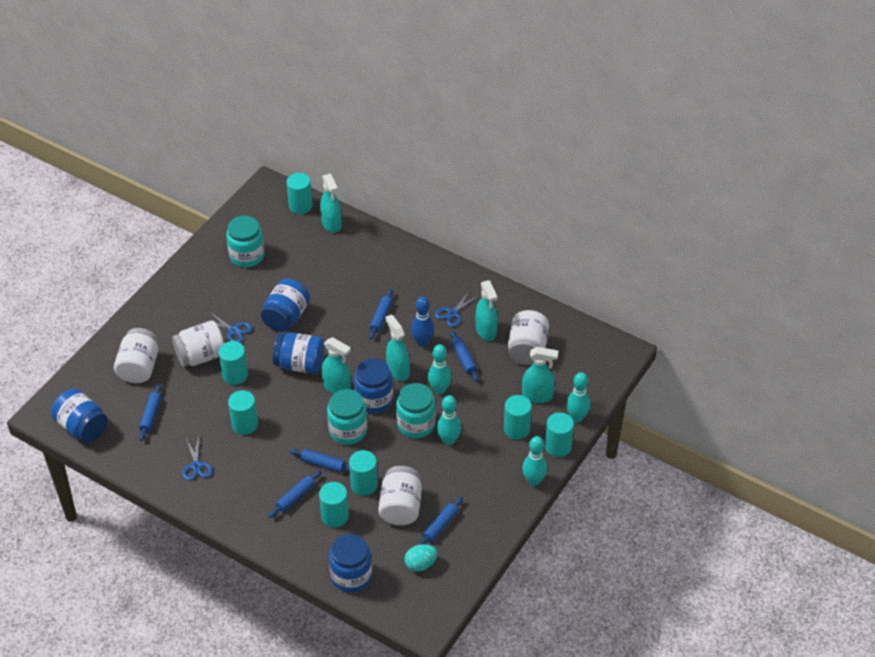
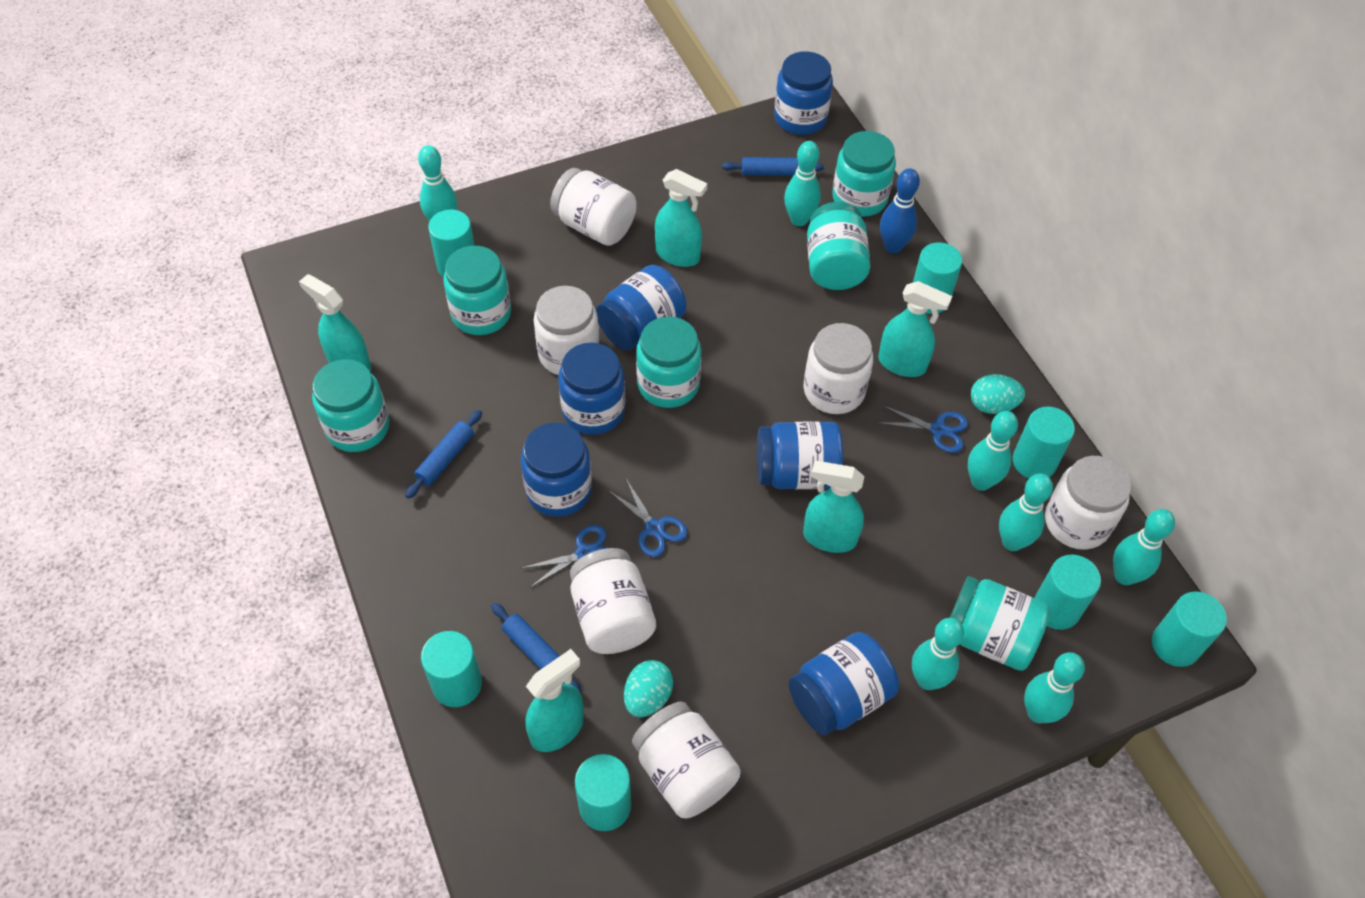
blue jar: [51,389,108,443] [261,279,310,332] [273,332,325,374] [329,534,372,593] [354,359,393,413] = 5 -> [521,423,592,517] [558,343,625,435] [596,265,686,351] [757,421,843,489] [774,51,833,135] [788,632,899,736] = 6
blue rolling pin: [139,384,162,441] [269,470,322,518] [289,449,350,472] [369,289,393,339] [418,497,463,545] [450,331,478,381] = 6 -> [405,410,482,499] [491,603,581,693] [722,157,824,176] = 3
turquoise bowling pin: [428,344,451,395] [437,395,461,445] [522,436,547,486] [566,372,591,422] = 4 -> [418,145,457,221] [784,141,821,226] [912,618,964,690] [968,411,1018,491] [999,474,1053,551] [1024,652,1085,723] [1113,509,1175,585] = 7
turquoise egg: [404,544,438,572] = 1 -> [624,660,673,717] [971,374,1025,414] = 2
turquoise jar: [226,216,264,267] [327,389,367,445] [396,383,436,438] = 3 -> [312,359,389,452] [443,246,511,335] [636,317,701,408] [807,202,870,290] [832,131,896,217] [950,576,1051,671] = 6
white jar: [114,328,158,383] [172,320,224,367] [378,466,422,525] [508,310,549,365] = 4 -> [534,286,600,375] [550,168,637,246] [570,548,656,654] [632,701,741,818] [803,323,873,414] [1045,456,1131,550] = 6

